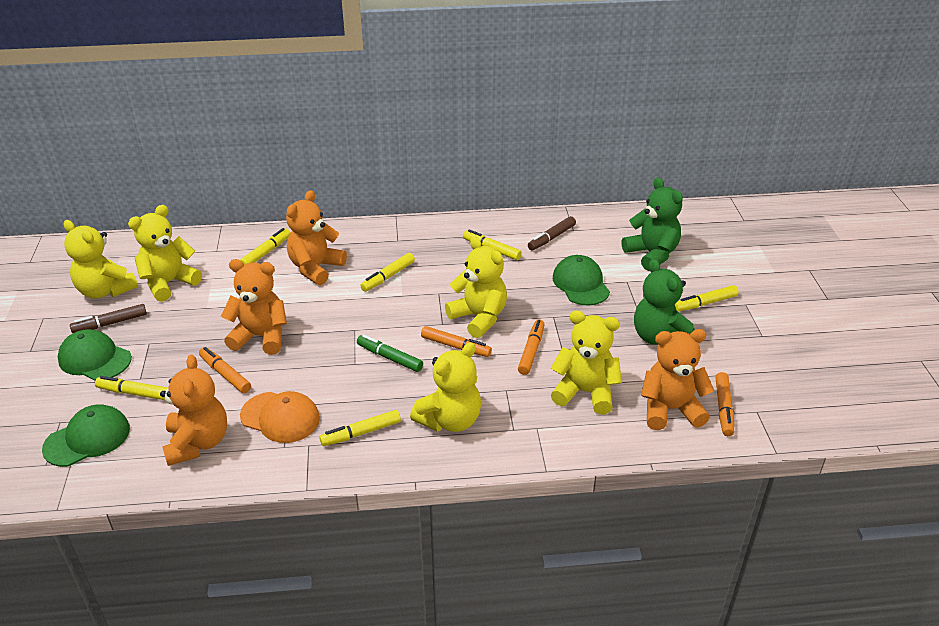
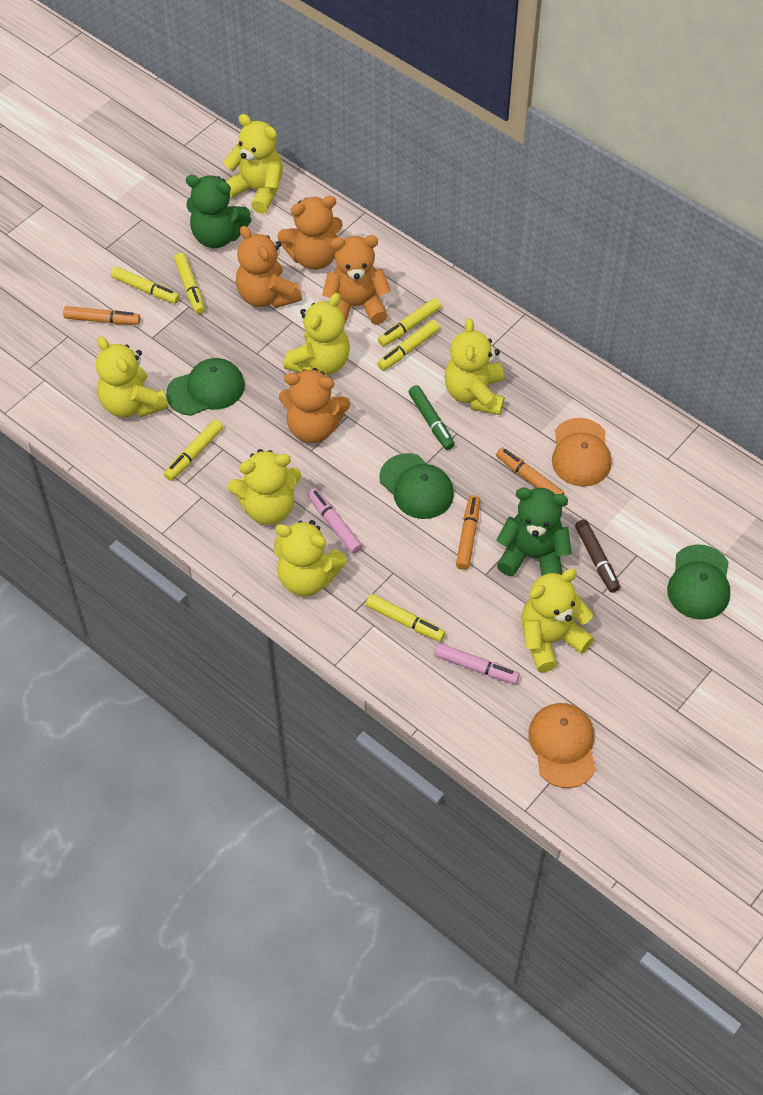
brown marker: [70,304,147,333] [528,216,576,250] = 2 -> [575,519,620,593] = 1
orange cap: [240,391,320,443] = 1 -> [528,703,596,788] [552,418,612,487] = 2
orange marker: [199,347,251,393] [421,326,492,357] [518,319,545,375] [715,372,734,436] = 4 -> [63,306,141,325] [456,495,480,570] [496,447,565,495] = 3
pink marker: none = 0 -> [308,489,362,554] [434,643,520,684] = 2
yellow teddy bear: [63,220,138,299] [128,205,202,302] [410,342,481,432] [445,237,507,338] [551,311,622,414] = 5 -> [96,336,168,418] [223,114,283,214] [228,449,301,525] [274,520,347,596] [283,293,350,375] [444,318,504,415] [521,569,594,672] = 7

